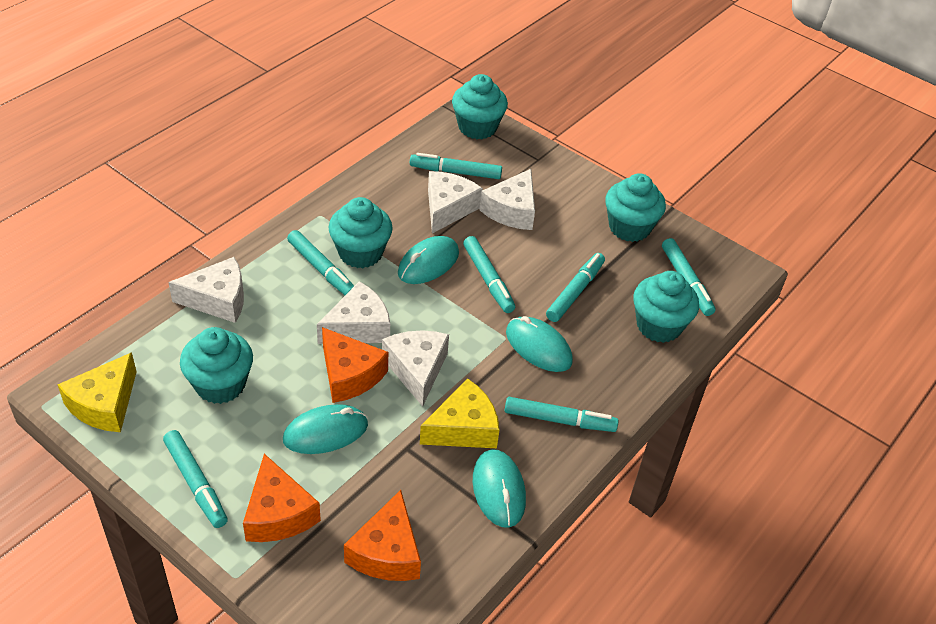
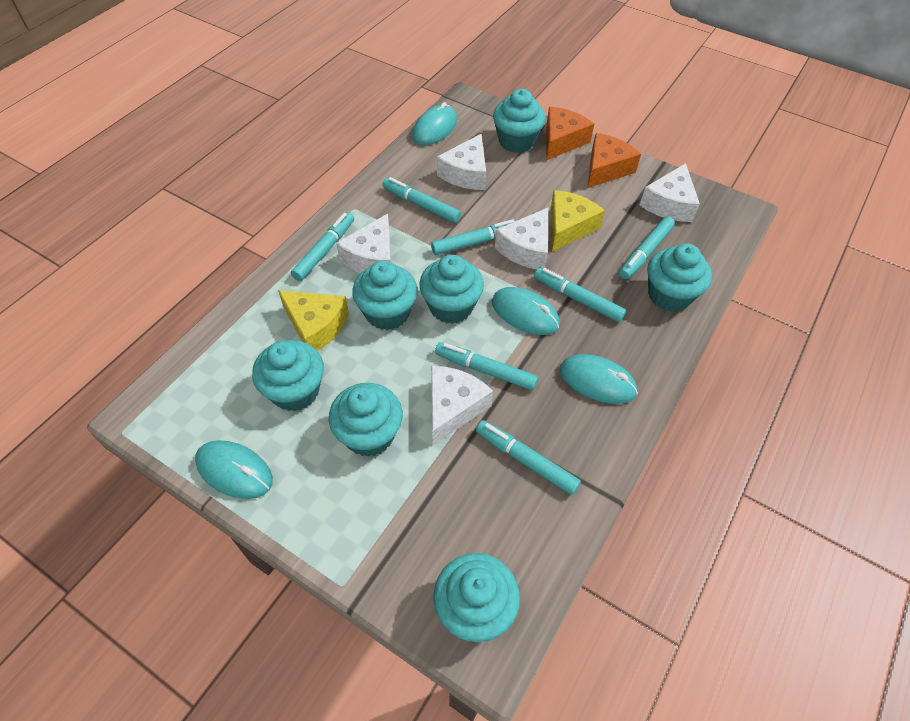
orange cheese: [243,454,321,542] [322,327,388,403] [344,490,421,581] = 3 -> [546,107,594,160] [587,133,641,188] = 2
turquoise cupcake: [180,327,253,404] [328,197,393,268] [452,74,508,139] [605,173,666,242] [633,271,699,343] = 5 -> [252,340,324,412] [329,383,403,457] [352,261,417,330] [419,255,484,324] [433,553,520,642] [493,89,546,153] [647,243,712,312] = 7

